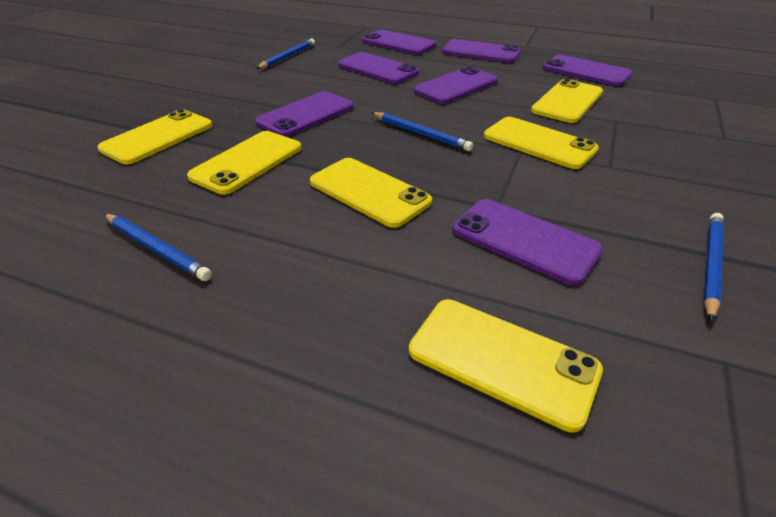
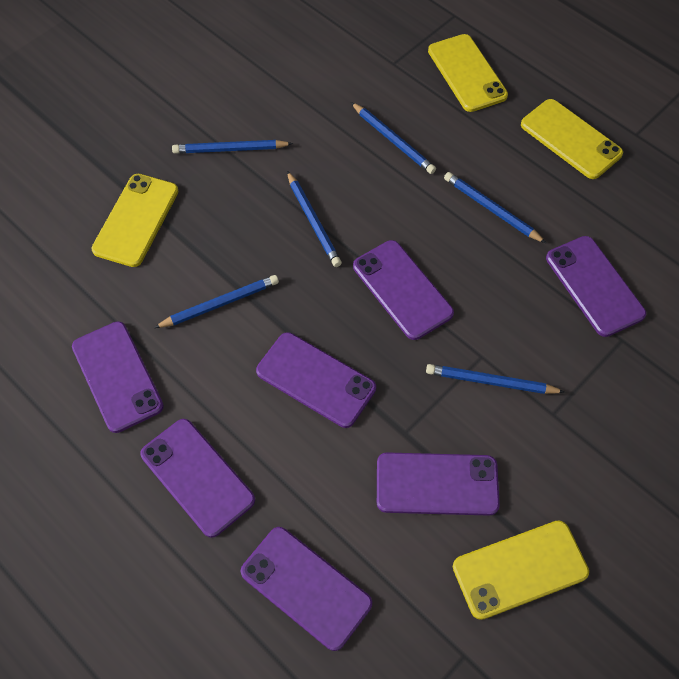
blue pencil: [104,214,212,281] [256,39,315,69] [371,112,474,151] [703,213,724,322] = 4 -> [154,275,279,328] [172,140,293,154] [287,171,342,267] [351,102,436,174] [426,364,565,394] [444,172,546,243] = 6
yellow phone: [98,109,212,164] [187,131,302,195] [310,158,432,228] [409,299,603,433] [484,117,599,169] [531,79,603,123] = 6 -> [92,174,179,267] [428,34,508,112] [453,520,589,620] [521,99,623,179] = 4

